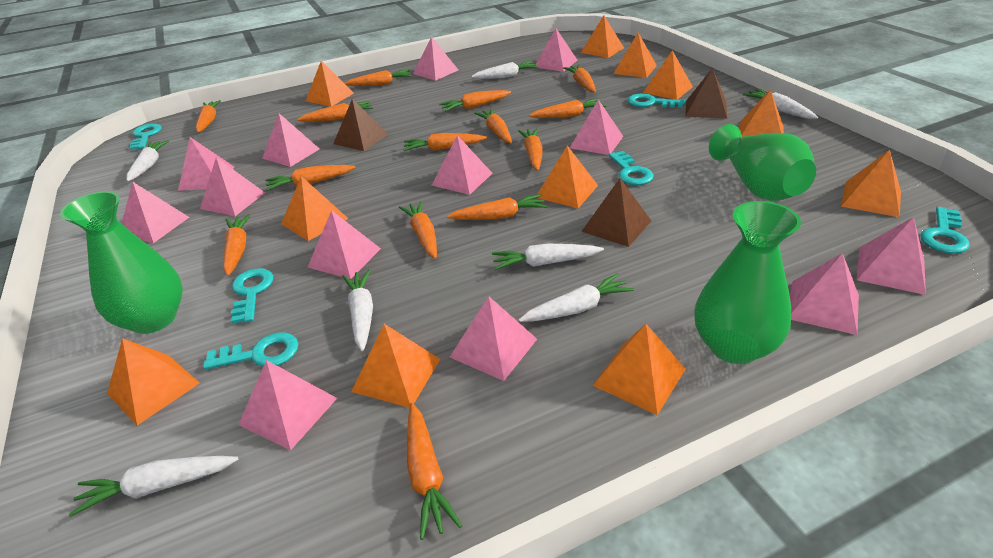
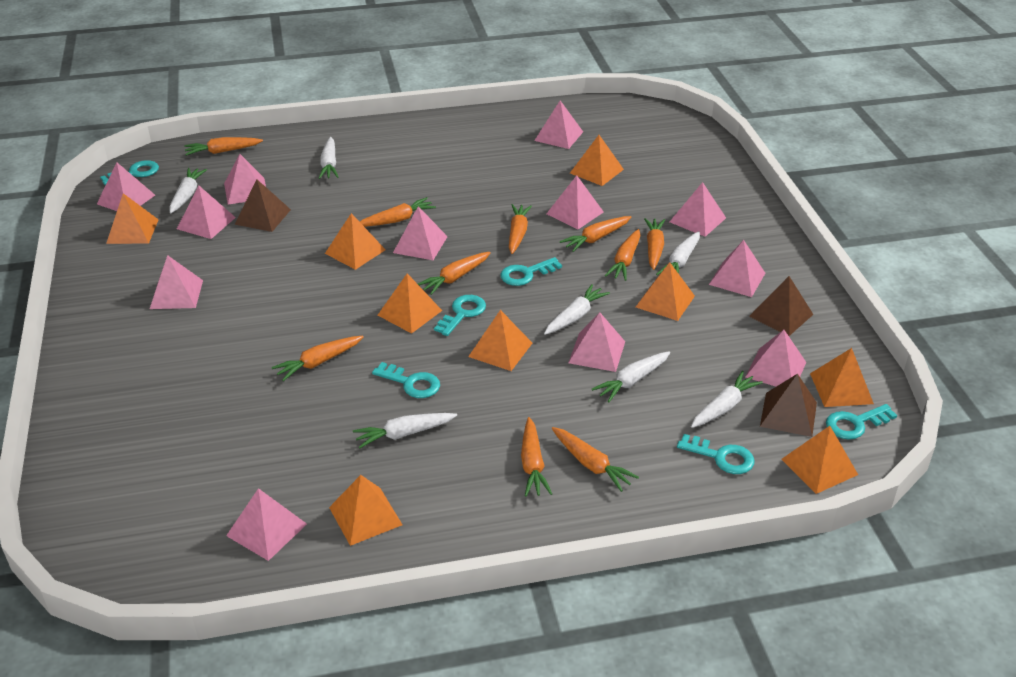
green vase: [60,191,183,334] [694,201,801,364] [709,124,816,201] = 3 -> none = 0
orange carrot: [196,100,221,132] [223,214,251,276] [265,165,356,191] [297,101,373,122] [344,70,412,86] [399,201,437,259] [403,133,487,151] [407,403,462,540] [439,90,511,112] [447,194,547,220] [474,109,512,143] [518,128,543,171] [529,99,606,118] [563,65,596,93] = 14 -> [184,137,263,156] [272,336,364,381] [360,197,436,227] [418,252,491,295] [509,204,532,254] [521,417,552,497] [552,427,639,492] [560,216,631,252] [605,229,640,281] [644,218,665,270] = 10
orange pyramid: [107,338,200,425] [281,176,348,241] [306,61,354,106] [351,324,440,408] [537,146,598,208] [581,16,624,58] [593,324,685,415] [613,33,657,78] [643,50,693,99] [739,89,784,137] [841,150,901,217] = 11 -> [106,193,159,244] [325,213,386,270] [329,475,402,546] [378,273,442,334] [468,310,532,371] [570,135,624,186] [636,262,695,321] [782,426,858,494] [810,348,874,407] = 9
pink pyramid: [122,182,189,243] [178,137,234,191] [200,157,265,216] [238,360,337,450] [262,113,319,167] [308,210,381,279] [413,36,458,81] [432,135,493,195] [450,297,537,381] [535,28,577,72] [570,99,623,155] [790,253,859,335] [857,217,926,295] = 13 -> [97,162,155,211] [150,255,203,309] [177,185,236,239] [224,154,266,204] [226,488,307,561] [393,206,448,260] [534,101,583,149] [546,175,604,229] [568,312,625,372] [670,182,726,237] [709,240,765,297] [745,330,806,387] = 12

